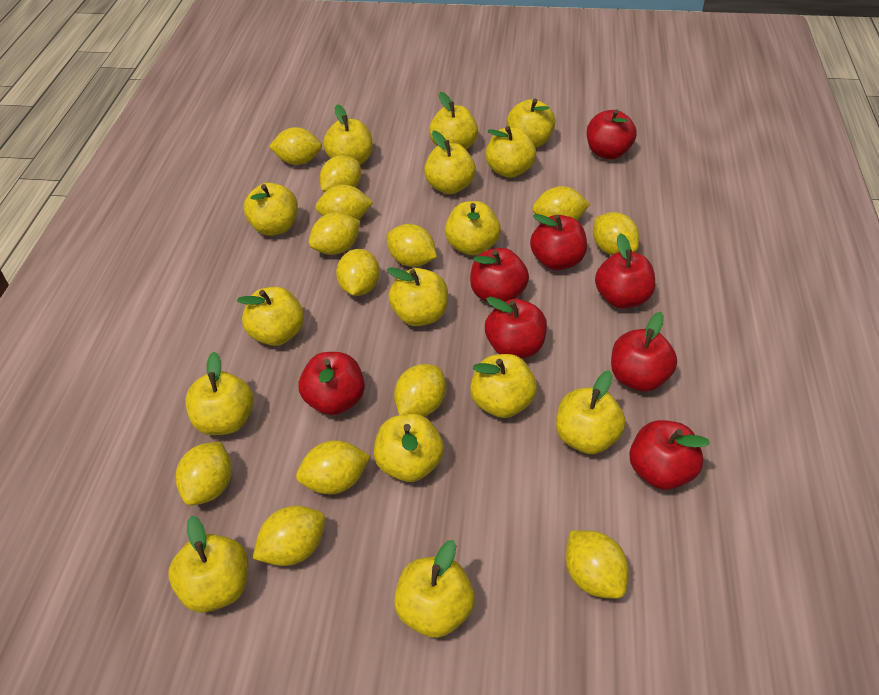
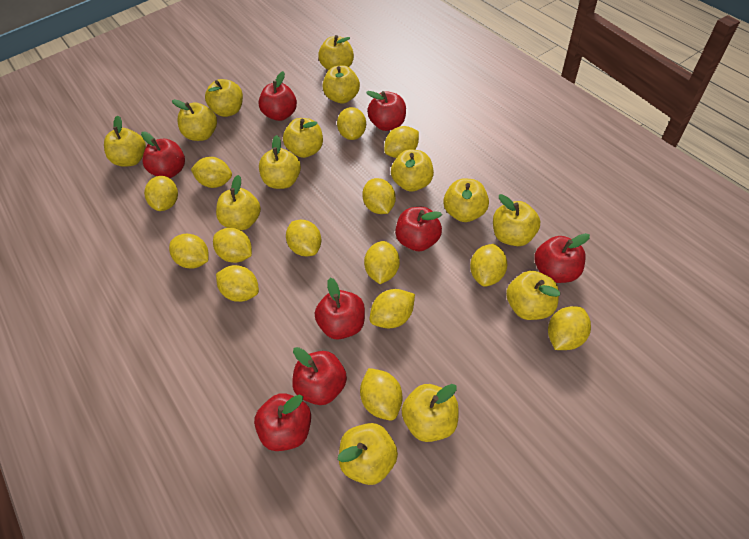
yellow apple: [168,516,248,613] [185,352,254,435] [237,287,304,346] [244,183,298,236] [323,104,373,165] [374,414,444,482] [387,267,448,326] [394,540,475,638] [424,131,476,194] [429,92,478,150] [445,201,501,255] [470,354,537,418] [485,126,536,178] [507,99,556,148] [556,371,626,454] = 15 -> [104,115,146,167] [172,99,217,141] [205,79,243,117] [216,175,261,230] [259,135,301,189] [283,118,323,158] [318,35,354,70] [323,65,360,104] [338,423,398,485] [391,149,434,192] [402,384,459,442] [443,179,489,222] [493,194,540,246] [506,271,560,320] = 14
yellow lemon: [176,441,232,506] [252,506,325,566] [269,127,322,165] [296,440,371,494] [309,212,360,255] [315,185,373,220] [320,155,361,192] [336,249,380,296] [387,224,437,267] [394,364,446,416] [533,186,590,220] [565,530,629,599] [593,212,639,255] = 13 -> [144,176,178,211] [169,234,209,269] [191,157,232,188] [213,228,252,263] [216,265,259,302] [286,219,321,256] [337,107,366,140] [360,368,402,421] [362,178,396,214] [364,241,400,284] [370,289,415,328] [384,126,419,158] [470,244,507,287] [548,306,591,350] = 14

